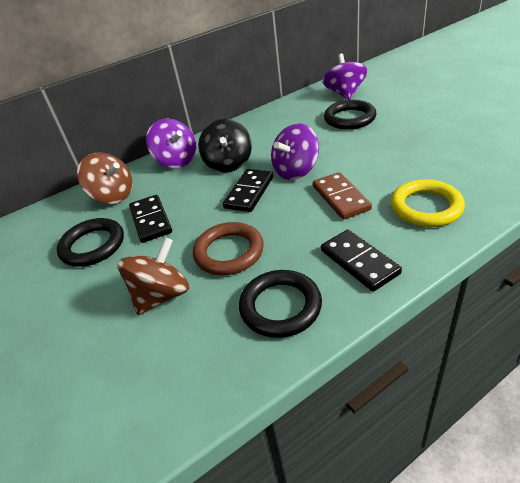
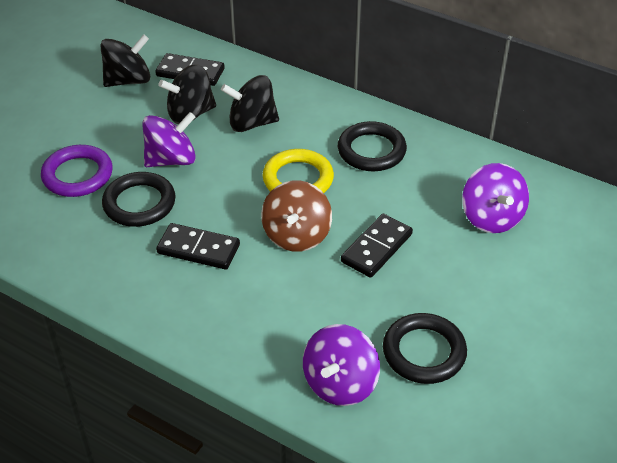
black spinning top: [198,119,252,173] = 1 -> [100,35,150,87] [158,64,216,124] [221,75,279,132] = 3
brown domino: [313,172,372,220] = 1 -> none = 0
brown ring: [193,222,264,275] = 1 -> none = 0
brown spinning top: [77,153,133,204] [117,237,189,315] = 2 -> [261,180,332,252] = 1
purple ring: none = 0 -> [41,145,113,197] = 1

